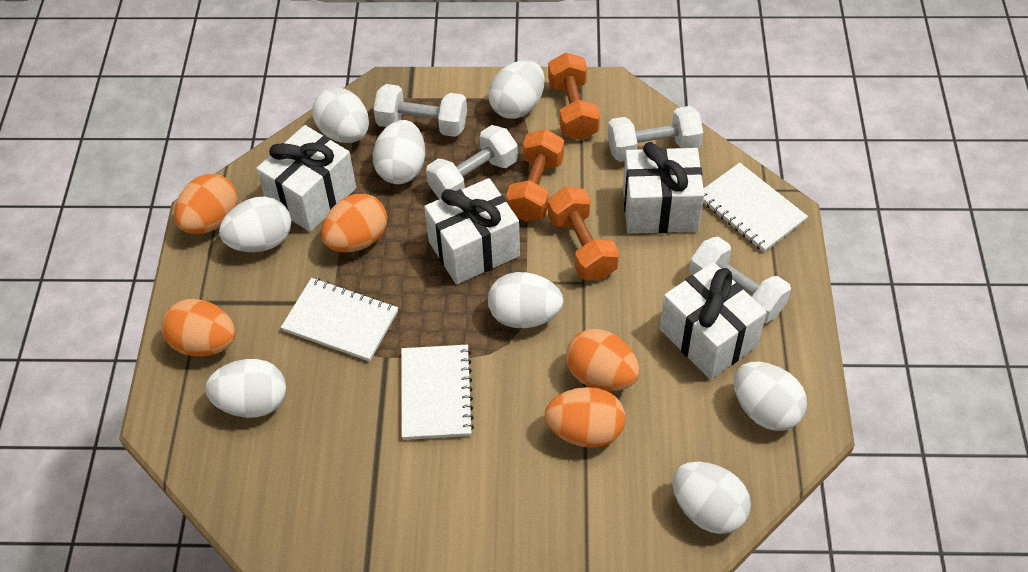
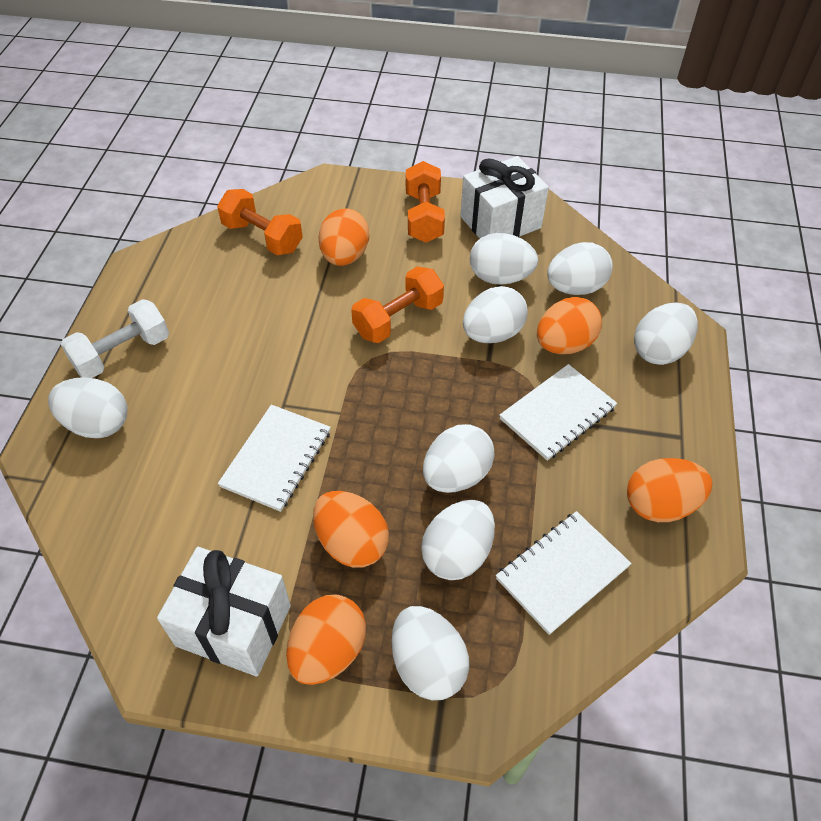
white dumbbell: [374,84,467,137] [426,125,518,199] [608,106,703,162] [689,237,791,323] = 4 -> [61,299,169,378] = 1
white gift: [256,125,356,232] [424,178,520,284] [623,142,704,234] [660,262,767,379] = 4 -> [157,547,291,677] [460,156,549,238] = 2

